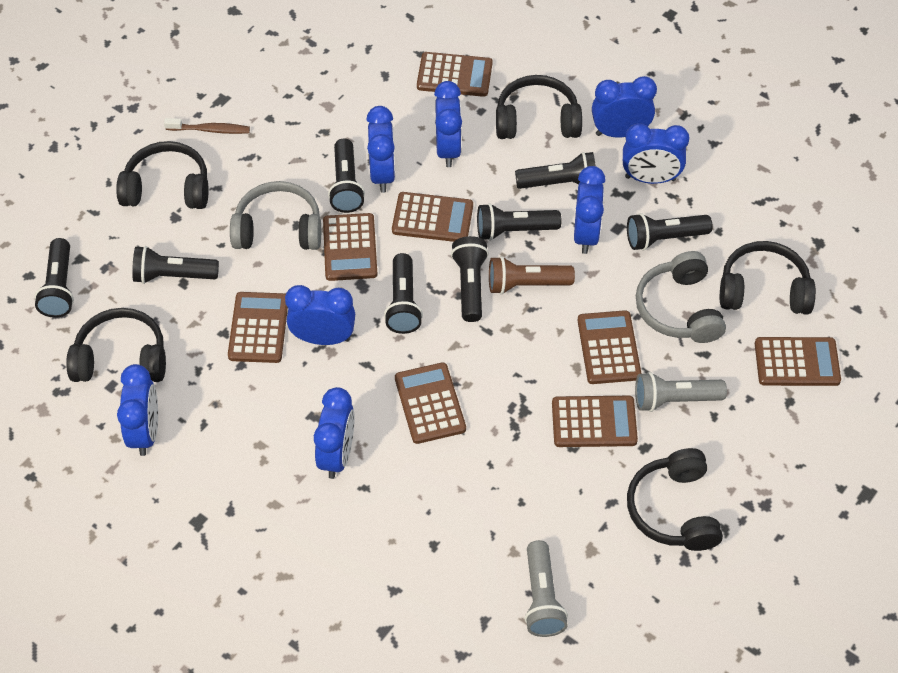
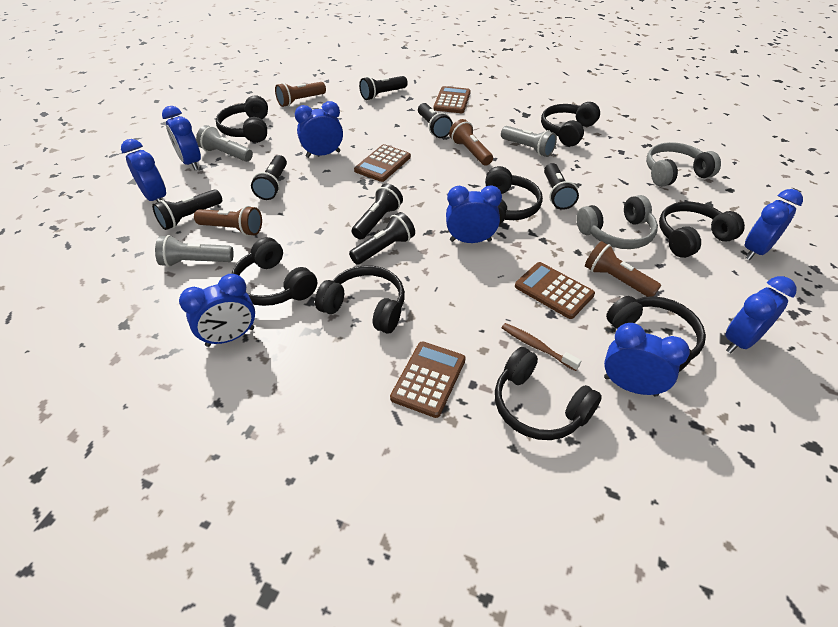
black flashlight: [34,238,74,318] [132,246,219,284] [328,138,365,213] [384,253,423,334] [451,236,489,322] [477,203,561,241] [515,152,596,189] [627,213,713,250] = 8 -> [152,189,222,230] [251,155,287,200] [349,212,415,265] [352,184,403,239] [359,76,408,100] [418,103,453,138] [544,163,579,210] = 7
black headphones: [66,308,166,382] [116,141,209,209] [496,75,582,139] [627,448,723,551] [720,241,816,315] = 5 -> [216,95,268,143] [232,237,317,306] [315,266,405,334] [485,166,543,224] [495,347,602,440] [541,102,600,146] [606,296,706,372] [659,201,745,258] = 8
brown calculator: [228,292,288,363] [323,213,377,281] [392,192,473,242] [395,362,466,444] [417,52,493,97] [552,396,638,447] [578,310,642,384] [755,337,841,386] = 8 -> [354,144,411,182] [390,341,466,418] [433,86,471,113] [515,262,595,319] = 4
brown flashlight: [489,256,575,294] = 1 -> [194,206,262,236] [275,82,326,107] [449,119,493,166] [585,241,661,297] = 4
grey flashlight: [524,540,568,637] [635,372,727,412] = 2 -> [155,235,234,267] [196,125,253,162] [501,126,557,157] = 3

